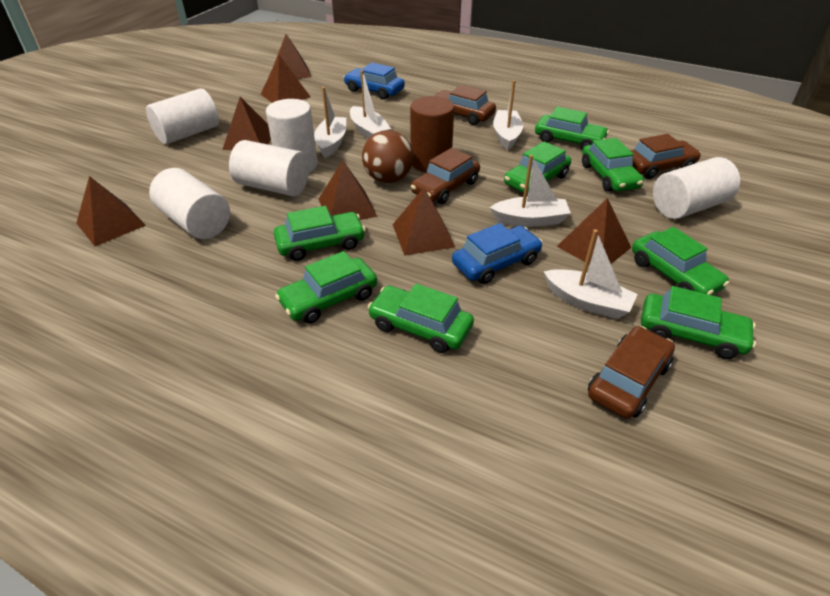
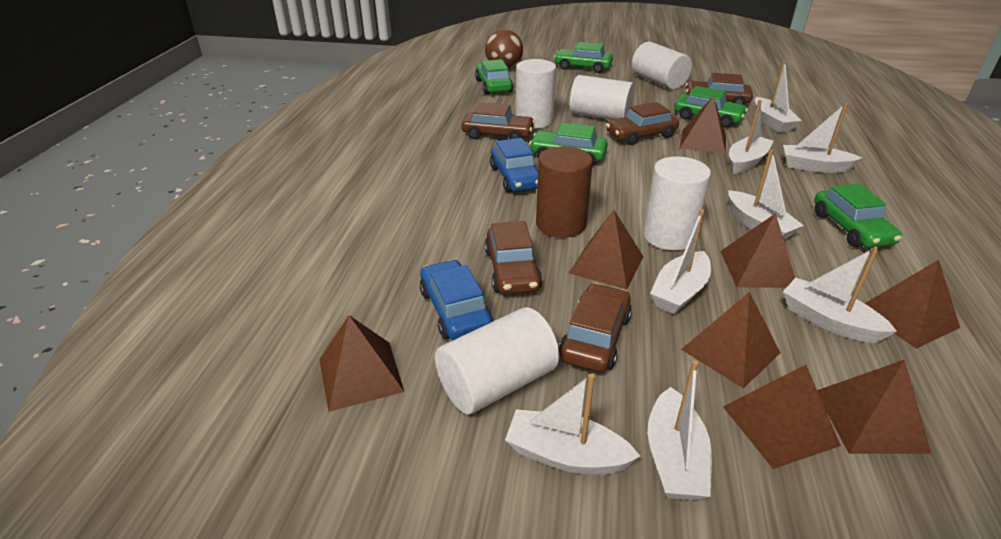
brown car: [411,148,480,204] [435,85,496,125] [588,326,675,419] [630,134,701,179] = 4 -> [461,102,535,139] [485,221,542,294] [559,283,632,372] [606,102,679,145] [686,73,753,105] = 5
brown pyramid: [76,176,146,246] [222,97,271,150] [261,55,310,103] [274,34,311,79] [319,160,377,220] [393,187,455,256] [557,198,631,265] = 7 -> [319,315,404,412] [569,210,643,290] [680,96,726,154] [681,292,780,389] [720,213,795,288] [723,365,841,469] [817,360,931,454] [864,260,960,349] = 8
green car: [274,206,366,261] [275,251,377,324] [368,284,474,353] [504,141,571,193] [535,107,609,150] [582,138,644,192] [632,227,730,295] [641,286,756,359] = 8 -> [475,59,513,94] [529,123,608,165] [554,42,613,73] [674,86,748,128] [814,184,902,248] = 5
white boat: [314,87,346,158] [350,70,391,139] [490,155,571,227] [493,80,524,150] [544,229,638,319] = 5 -> [505,373,640,475] [648,360,712,500] [650,209,711,314] [728,150,804,239] [729,100,773,174] [755,60,802,133] [783,103,862,173] [783,246,897,343] = 8

